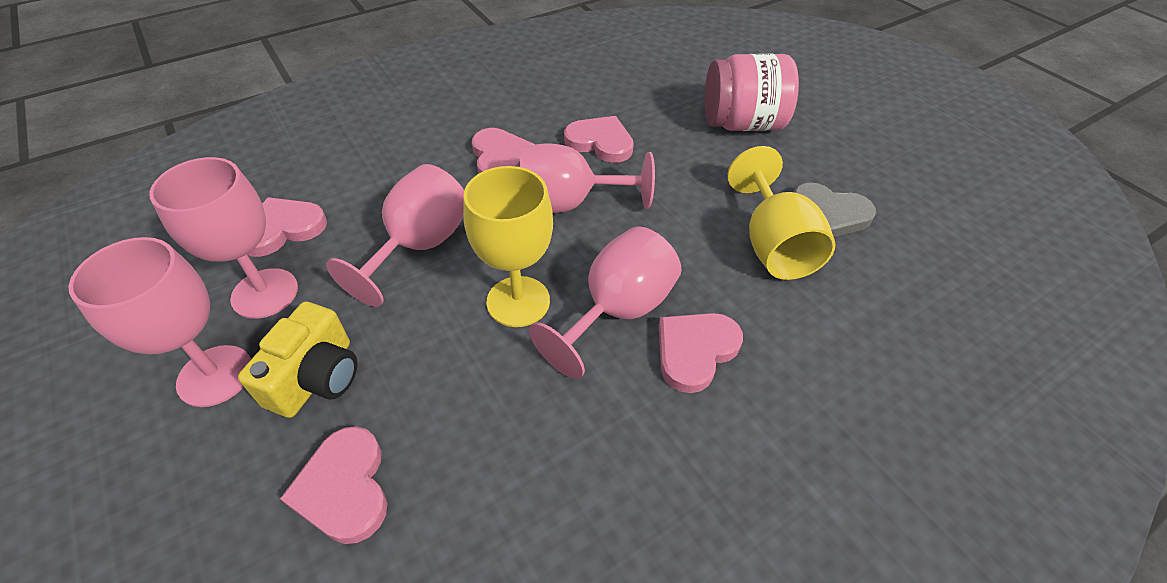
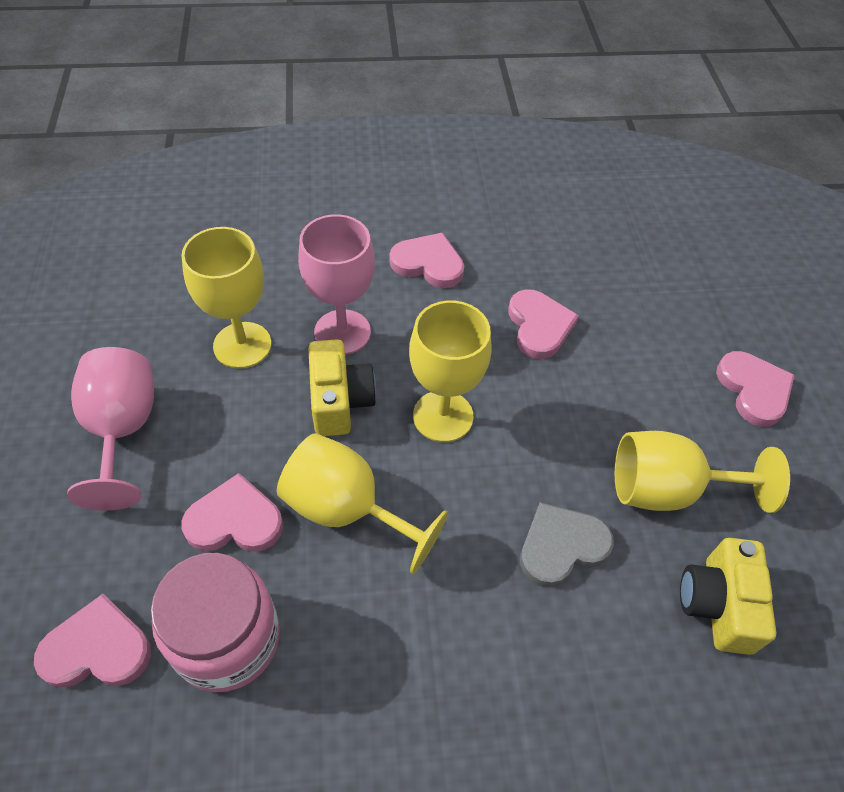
pink goblet: [68,237,251,407] [149,157,298,319] [326,164,464,307] [520,144,655,213] [529,226,682,379] = 5 -> [67,347,154,510] [298,214,375,355] = 2
yellow camera: [238,301,358,418] = 1 -> [308,339,376,436] [680,538,776,655] = 2
yellow goblet: [463,166,553,327] [727,146,836,280] = 2 -> [181,227,271,369] [277,433,448,574] [409,300,492,442] [615,431,790,513] = 4

